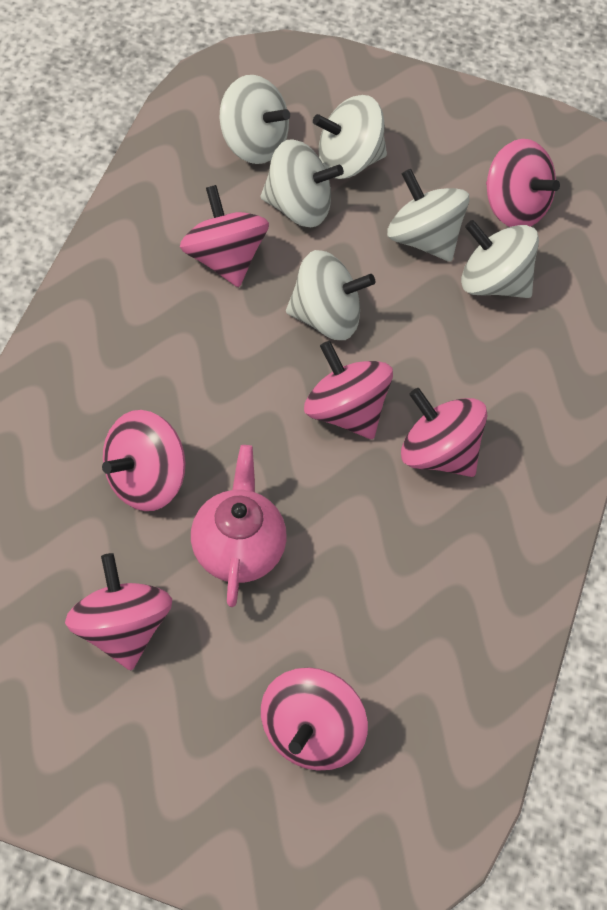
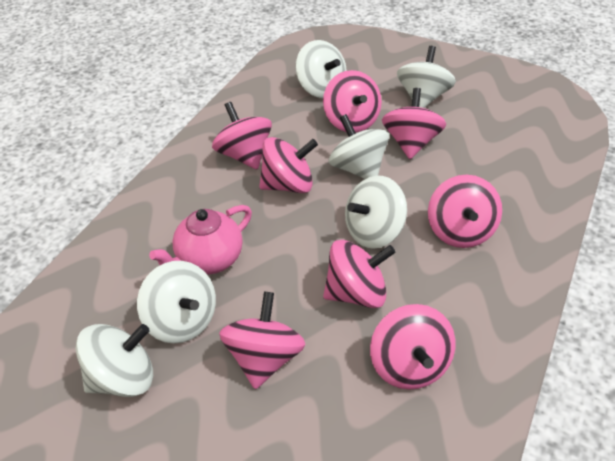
pink spinning top: [65,553,172,671] [102,410,185,511] [180,185,269,287] [261,667,368,771] [304,341,393,439] [401,388,487,477] [486,139,560,227] = 7 -> [212,102,272,169] [219,292,305,389] [259,137,318,193] [323,70,382,133] [323,240,395,308] [370,304,455,390] [382,88,446,159] [428,175,502,248] = 8

